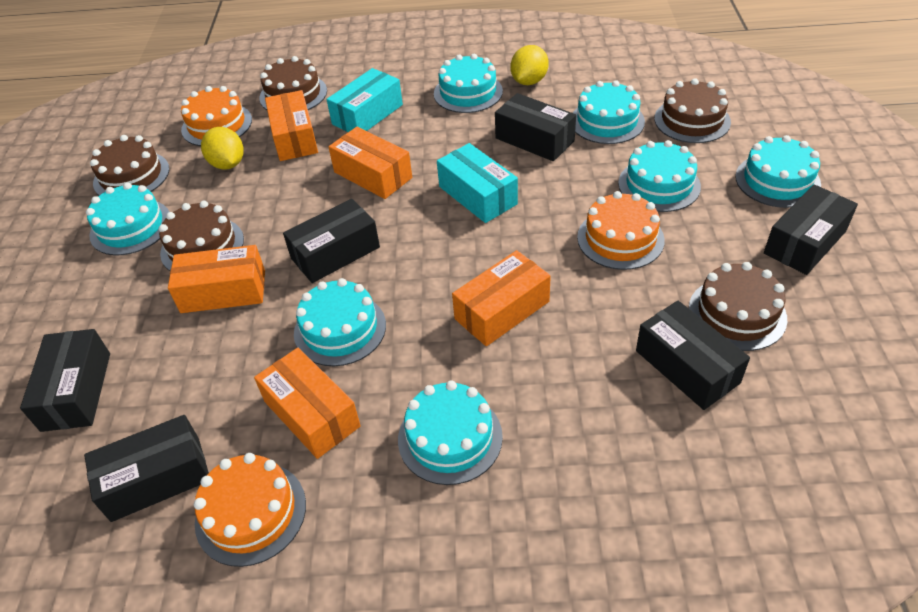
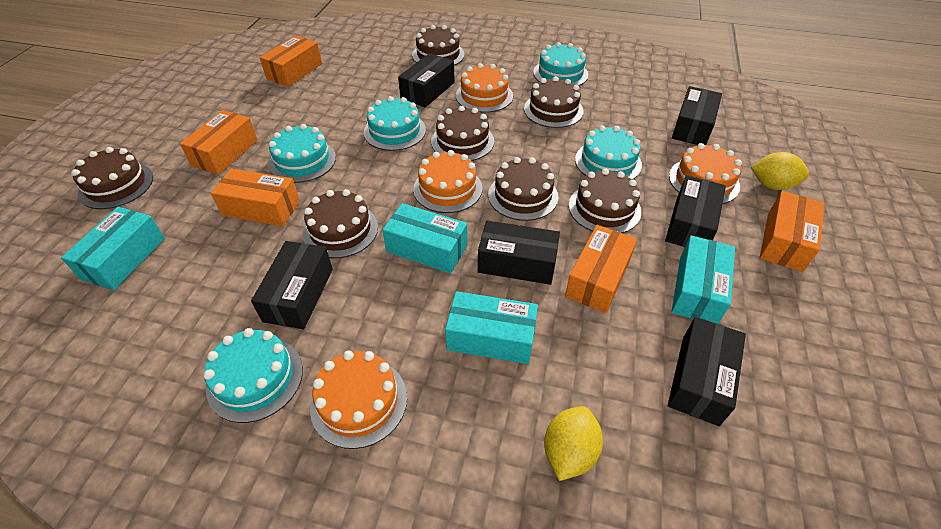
brown cake: [90,135,169,195] [159,201,244,271] [259,56,327,110] [654,78,731,143] [689,262,787,351] = 5 -> [71,147,153,209] [303,189,378,258] [412,25,465,66] [431,106,494,161] [488,157,558,221] [524,76,584,128] [569,168,641,233] = 7
orange cake: [181,86,252,146] [194,453,306,567] [577,191,665,270] = 3 -> [310,351,407,449] [413,150,482,213] [456,63,513,113] [669,143,742,204] = 4
turquoise box: [326,68,403,132] [437,143,518,223] = 2 -> [61,207,165,290] [382,203,467,273] [445,291,538,364] [671,235,735,324] = 4
turquoise cake: [86,183,169,256] [294,278,386,366] [398,380,503,485] [434,54,503,113] [573,80,645,144] [618,140,701,212] [735,135,821,208] = 7 -> [203,328,303,423] [269,124,336,183] [364,96,426,151] [533,42,588,86] [575,126,642,180] = 5

